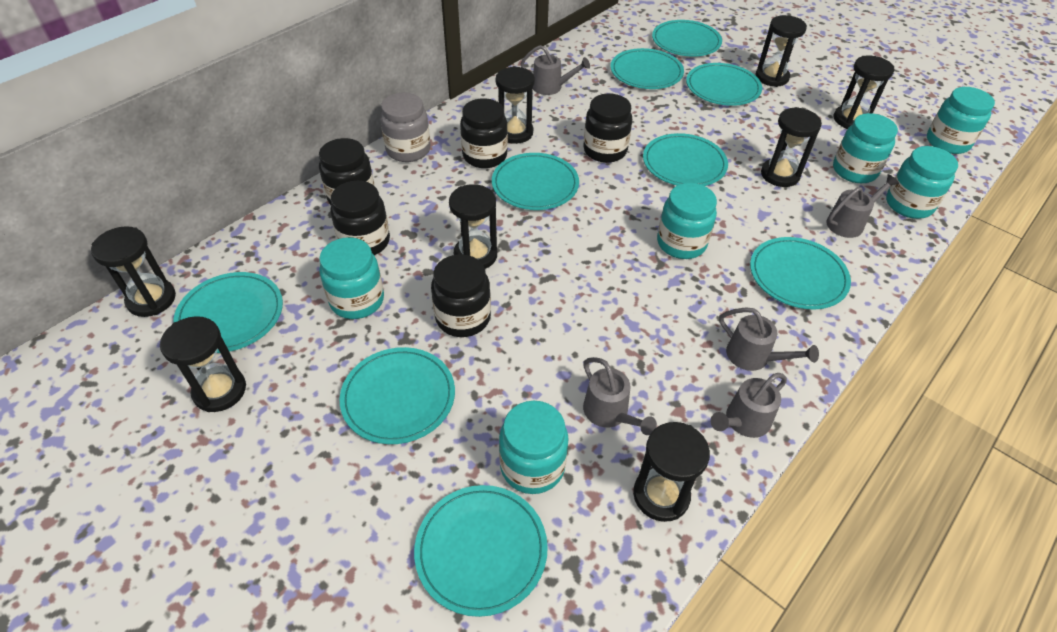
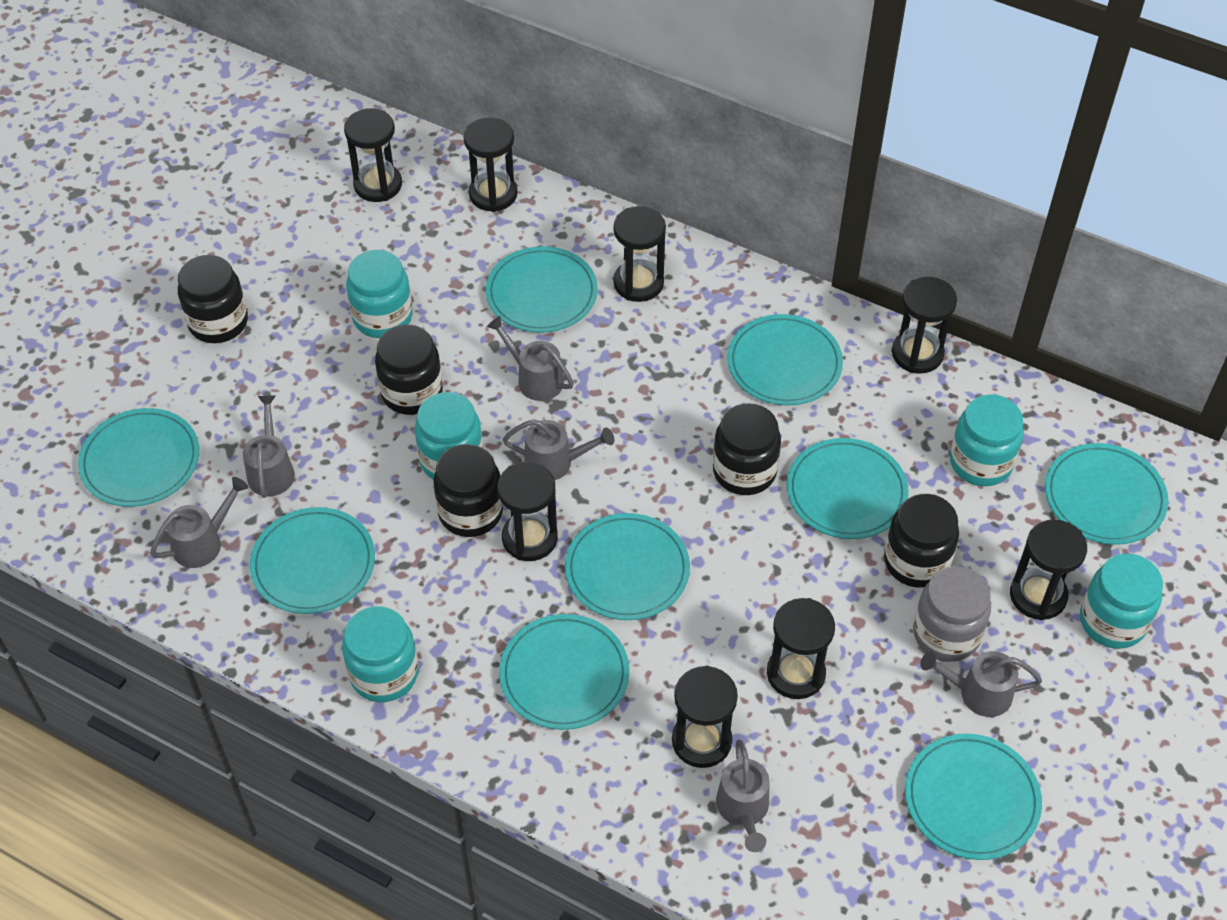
grey watering can: [521,45,590,95] [583,357,657,435] [710,373,787,438] [719,308,819,371] [826,174,899,238] = 5 -> [150,477,249,568] [243,395,295,498] [487,316,574,401] [503,419,614,480] [716,740,769,852] [920,651,1042,717] = 6
turquoise jar: [319,237,384,319] [499,401,569,494] [657,183,717,259] [833,113,898,183] [886,146,958,219] [927,87,995,154] = 6 -> [342,606,419,702] [346,250,413,338] [415,392,483,479] [950,394,1024,486] [1080,554,1163,649] = 5

